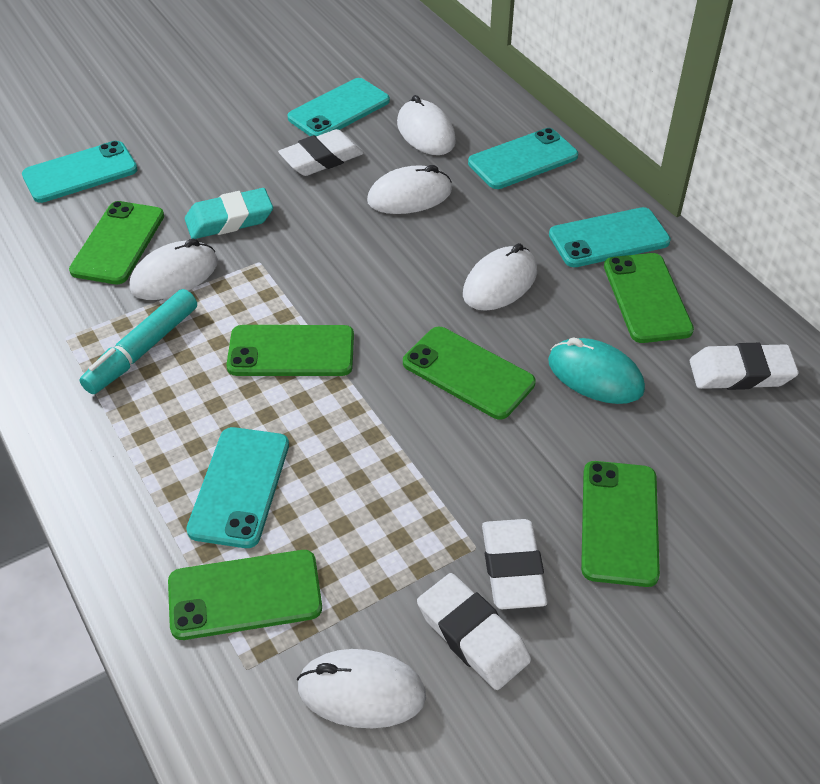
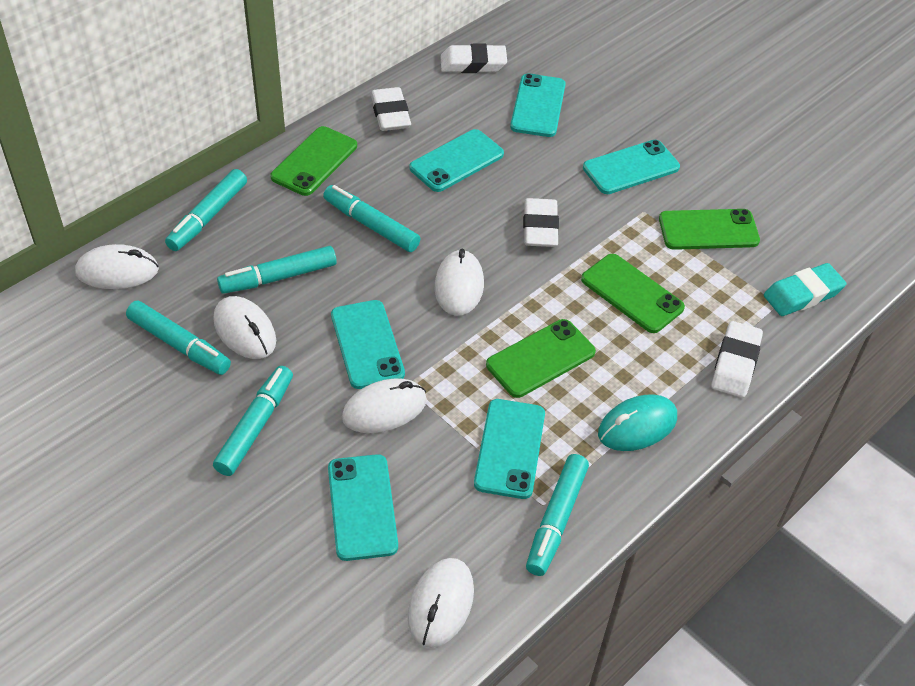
green phone: [69,201,164,284] [168,550,322,640] [226,325,354,376] [403,327,536,420] [581,461,660,587] [604,253,694,343] = 6 -> [270,126,357,196] [486,319,596,398] [581,254,685,333] [659,209,760,250] = 4
turquoise marker: [80,289,197,394] = 1 -> [126,300,231,375] [165,169,247,251] [213,366,293,476] [217,246,337,294] [323,185,420,252] [526,454,589,576] = 6
turquoise phone: [22,141,138,203] [186,427,289,548] [287,78,390,136] [468,128,578,189] [549,207,671,267] = 5 -> [328,454,398,561] [331,300,405,389] [409,129,504,192] [474,399,545,499] [510,73,566,137] [583,140,680,194] = 6

